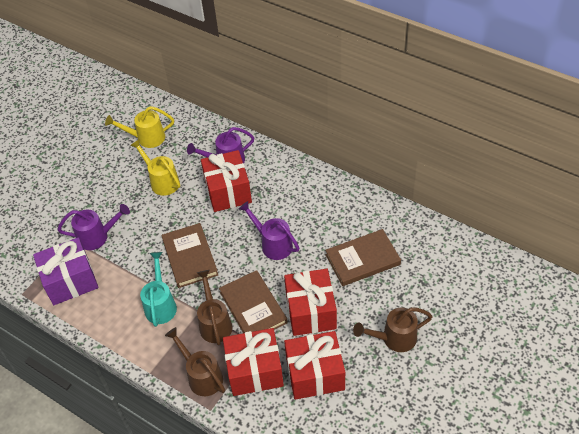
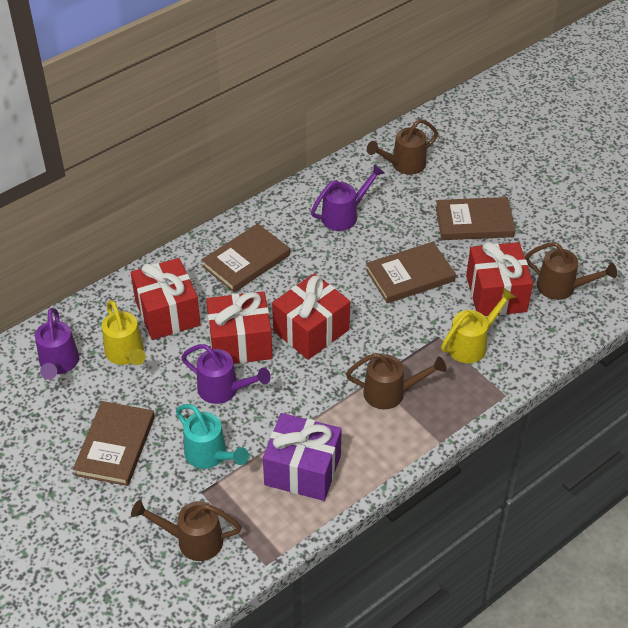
brown book: [162,223,218,288] [219,270,288,333] [325,229,401,286] = 3 -> [73,401,155,486] [202,223,290,293] [366,242,456,303] [436,197,515,240] = 4
brown watering can: [165,327,225,396] [197,270,232,345] [353,307,433,352] = 3 -> [131,500,242,561] [346,353,447,409] [367,119,438,175] [525,242,617,300] = 4

